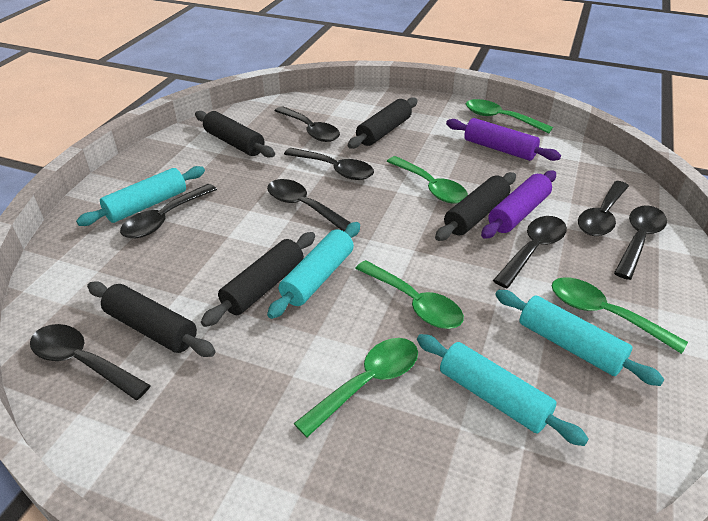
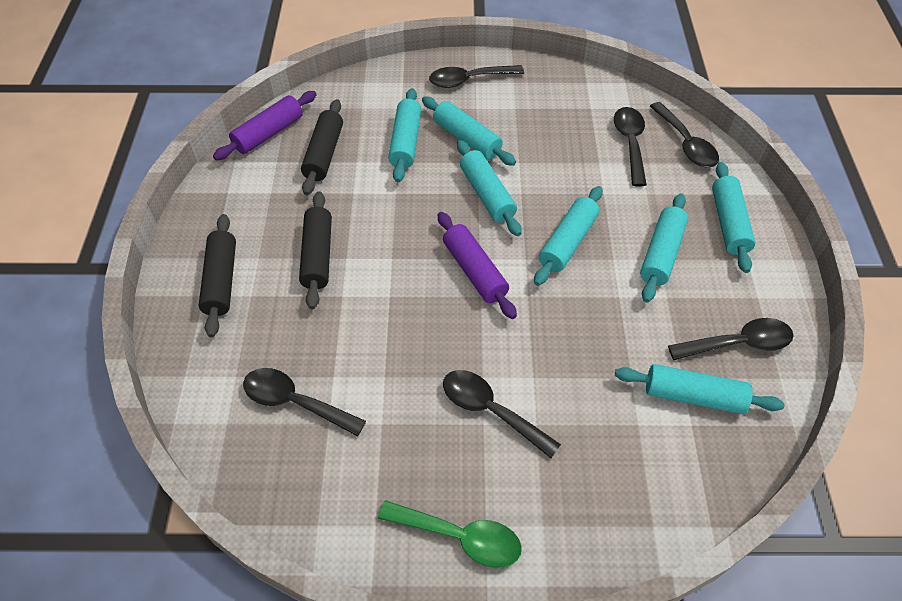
black rolling pin: [87,282,216,357] [195,111,275,158] [201,232,315,327] [348,97,418,149] [435,172,516,241] = 5 -> [199,214,236,337] [299,191,332,309] [301,99,343,195] = 3
black spoon: [30,324,151,400] [120,184,217,238] [267,179,351,231] [275,106,340,142] [284,148,374,180] [493,216,567,288] [578,181,629,236] [614,206,667,280] = 8 -> [243,368,366,437] [429,65,524,88] [443,370,561,458] [614,107,647,187] [650,102,719,167] [668,318,794,360] = 6
green spoon: [294,338,418,437] [355,260,464,329] [387,156,468,204] [466,99,553,134] [552,277,688,354] = 5 -> [378,500,522,568] = 1
turquoise rolling pin: [76,166,205,226] [267,222,360,319] [417,334,589,446] [495,290,664,386] = 4 -> [388,88,421,182] [422,96,516,166] [457,140,522,236] [534,186,603,286] [615,364,785,414] [640,193,688,302] [712,162,756,273] = 7

